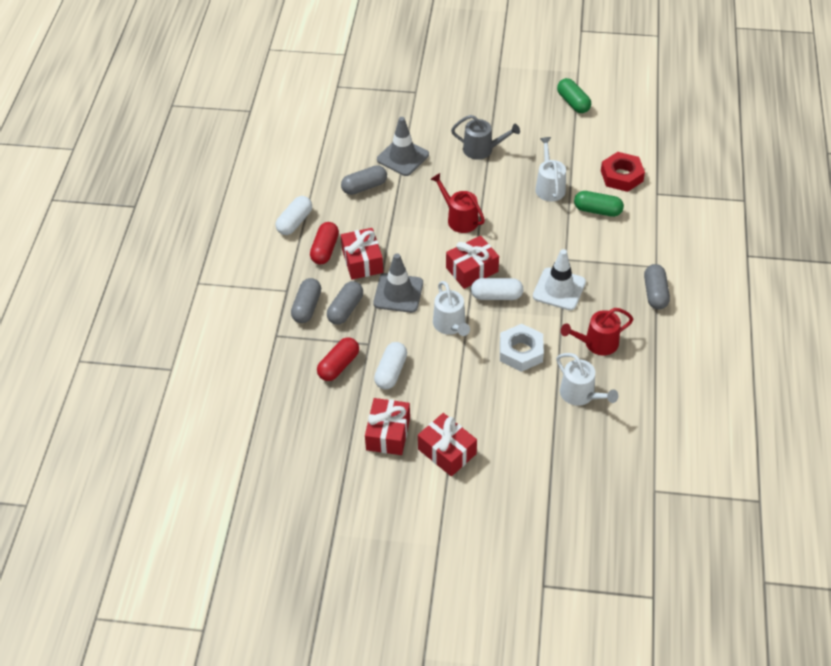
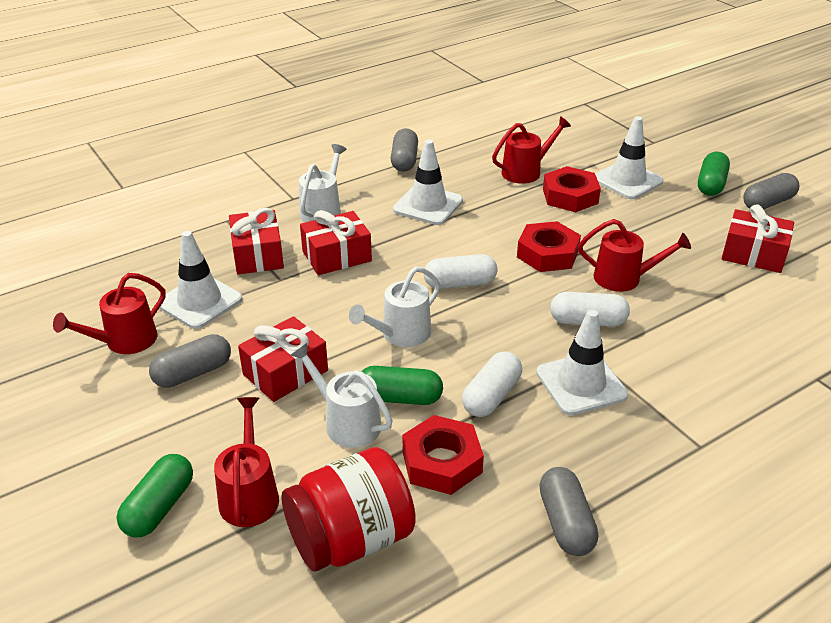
green capsule: [557,78,591,113] [574,191,624,217] = 2 -> [117,454,193,538] [361,366,443,405] [698,152,730,196] = 3
grey traffic cone: [373,253,423,313] [377,117,429,176] = 2 -> none = 0
grey watering can: [451,115,520,160] = 1 -> none = 0
red capsule: [310,222,339,265] [317,337,359,381] = 2 -> none = 0
red jar: none = 0 -> [282,447,416,572] = 1
red nut: [601,152,645,192] = 1 -> [402,415,484,495] [517,221,581,272] [543,166,601,212] = 3
red watering can: [431,173,485,233] [561,308,633,355] = 2 -> [53,273,165,354] [214,397,279,527] [492,116,571,184] [578,219,691,292] = 4
white nut: [500,324,544,372] = 1 -> none = 0
white traffic cone: [533,249,586,310] = 1 -> [157,231,242,329] [393,140,463,225] [536,310,628,415] [595,116,664,199] = 4

